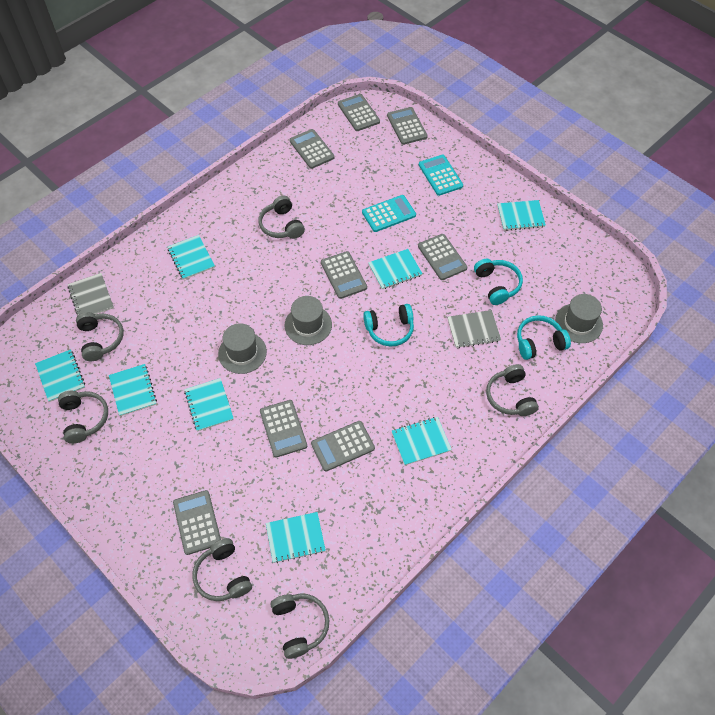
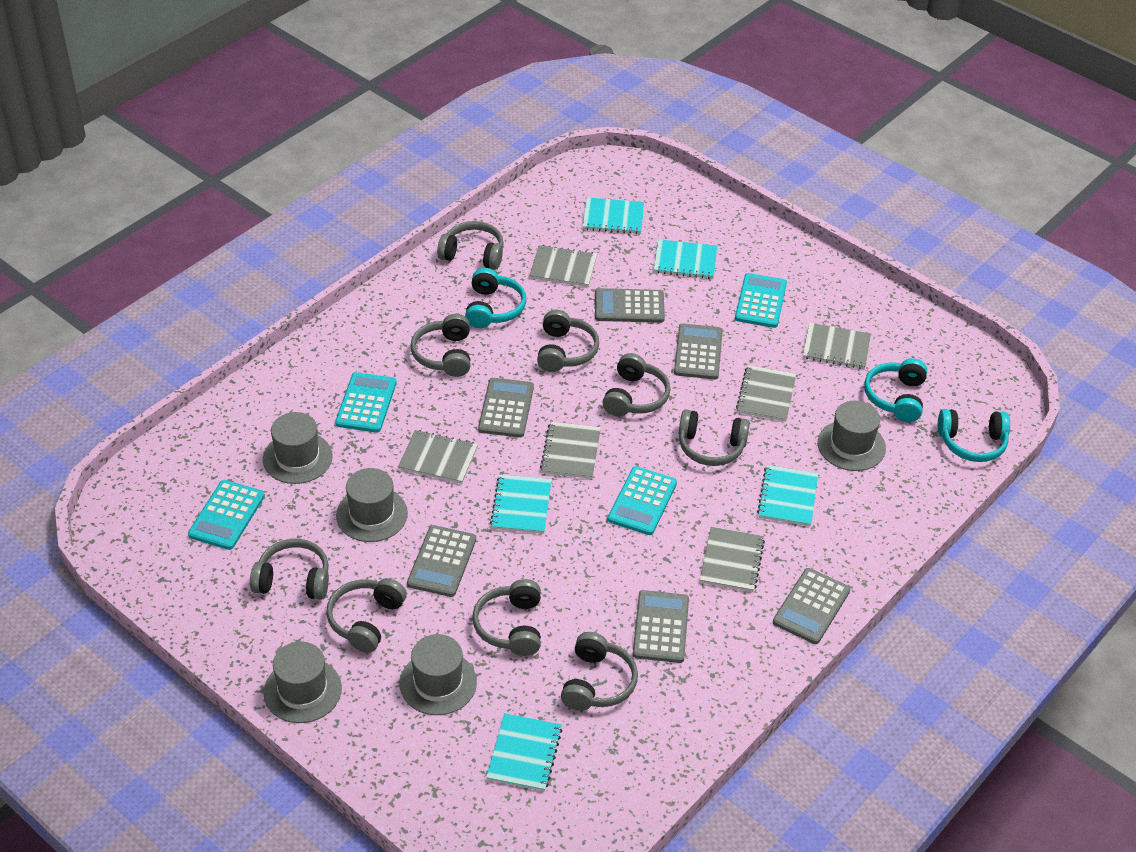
grey calculator: [173,490,221,555] [260,400,307,458] [289,129,335,169] [311,421,375,471] [321,251,367,299] [338,94,380,131] [387,107,428,145] [418,234,467,280] = 8 -> [407,525,476,597] [478,378,534,437] [595,288,665,323] [633,590,689,663] [674,323,723,380] [773,568,850,644] = 6
grey hat: [218,323,267,374] [285,296,332,345] [555,294,603,343] = 3 -> [263,412,333,484] [263,642,342,723] [336,468,408,542] [400,634,477,715] [818,401,886,471] = 5
grey headphones: [58,391,108,444] [76,312,124,361] [193,538,252,601] [258,196,305,239] [270,594,329,659] [486,364,539,416] = 6 -> [250,539,329,600] [326,578,407,653] [410,314,471,377] [437,221,504,270] [472,579,541,656] [537,310,599,372] [561,632,638,710] [603,353,671,416] [679,409,750,466] = 9
grey notebook: [68,273,114,316] [447,310,501,348] = 2 -> [398,430,478,484] [529,245,597,287] [540,421,601,479] [700,527,765,592] [736,365,796,421] [803,323,871,369] = 6
turquoise calculator: [362,195,416,232] [419,155,463,196] = 2 -> [188,480,265,550] [335,372,397,433] [608,466,677,535] [735,273,787,328] = 4
turquoise notebook: [35,349,85,402] [109,364,157,416] [168,235,215,280] [184,378,234,431] [266,512,326,563] [368,249,423,289] [392,417,452,465] [497,200,546,231] = 8 -> [486,713,562,791] [490,474,552,534] [583,197,644,234] [654,239,717,279] [757,465,818,526] = 5

